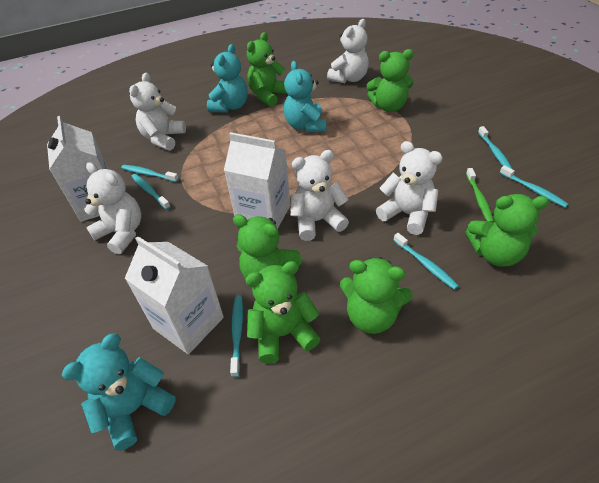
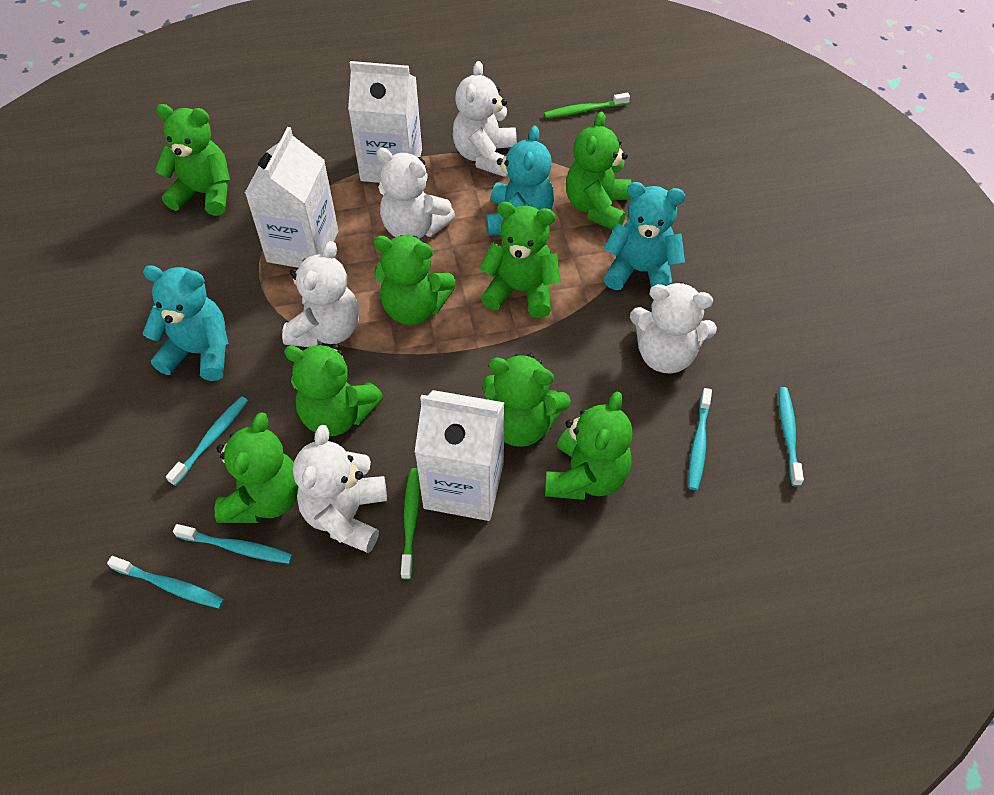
green teddy bear: [233,214,303,279] [245,261,320,364] [247,32,288,107] [340,257,413,334] [367,49,414,112] [465,194,549,267] = 6 -> [155,104,230,216] [215,412,298,523] [284,344,383,436] [374,235,455,325] [479,202,561,318] [482,353,571,447] [545,392,633,500] [566,112,632,230] = 8
green toothbrush: [466,168,494,223] = 1 -> [401,468,420,580] [544,93,630,118] = 2
turquoise toothbrush: [121,165,179,182] [131,174,171,210] [230,296,243,377] [393,233,459,290] [478,126,512,169] [500,165,568,208] = 6 -> [107,556,224,609] [166,396,248,486] [173,524,293,564] [689,388,712,490] [779,387,804,487] = 5

